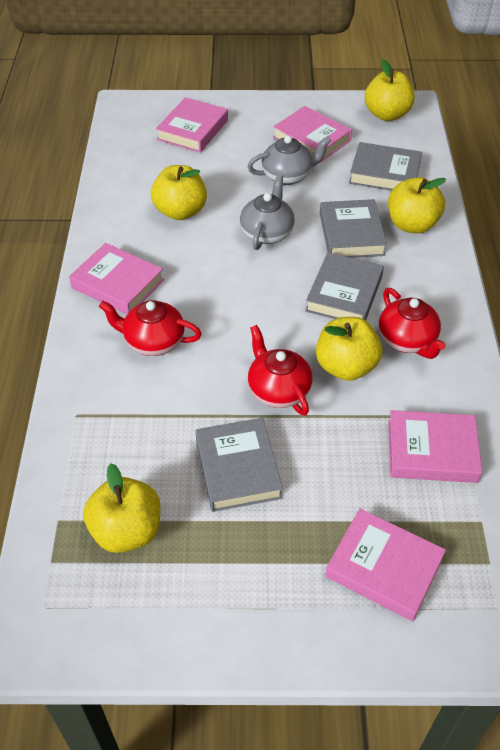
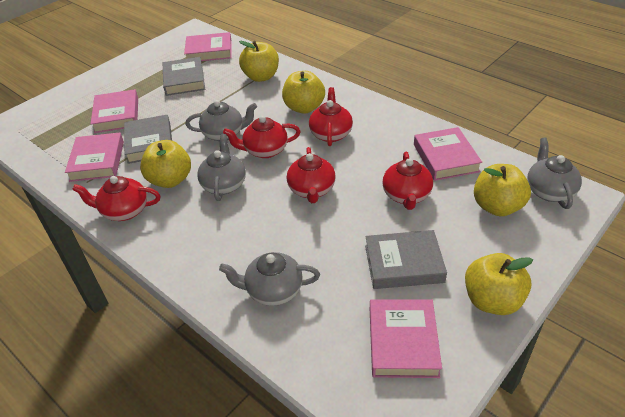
grey book: [195,418,283,512] [305,252,384,321] [320,199,387,258] [349,142,422,191] = 4 -> [124,115,172,164] [163,57,205,96] [365,230,447,289] = 3
grey teapot: [240,174,295,250] [247,135,331,185] = 2 -> [185,100,257,141] [197,134,246,201] [219,252,320,306] [527,137,582,209] = 4
red teapot: [99,300,202,356] [248,325,312,416] [379,288,446,359] = 3 -> [72,176,161,221] [223,116,301,158] [287,147,336,203] [309,87,353,146] [382,151,433,210] = 5

